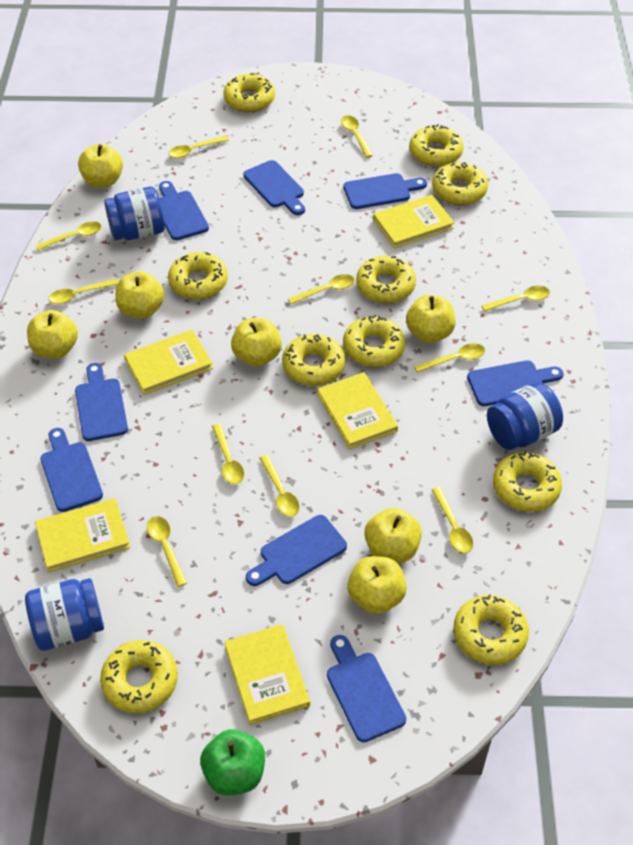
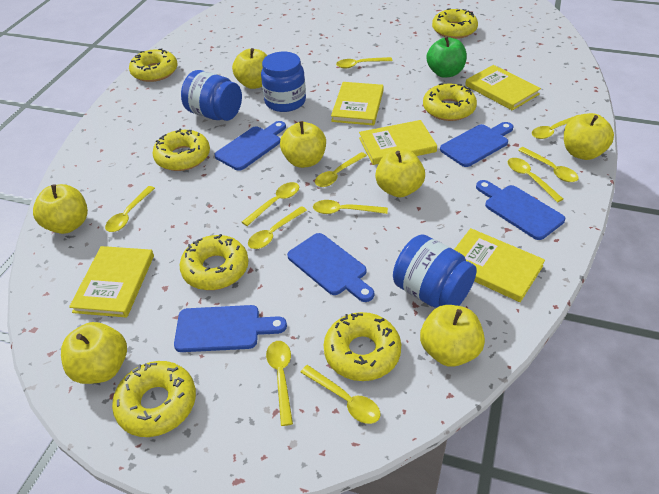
blue cutting board: [40,428,103,512] [75,363,128,441] [159,181,209,240] [244,160,305,215] [246,515,347,586] [327,635,406,742] [343,173,427,209] [467,360,564,406] = 8 -> [174,305,287,352] [214,121,286,171] [287,233,374,302] [440,122,514,167] [476,180,565,240] = 5
yellow donut: [100,640,178,713] [168,252,228,300] [223,73,275,112] [282,334,345,386] [343,315,405,367] [356,256,416,303] [409,124,463,167] [432,162,488,205] [453,594,529,665] [493,451,562,512] = 10 -> [112,361,196,437] [129,49,178,82] [152,128,210,171] [180,234,249,290] [324,312,401,381] [423,83,477,121] [432,8,478,39] = 7

